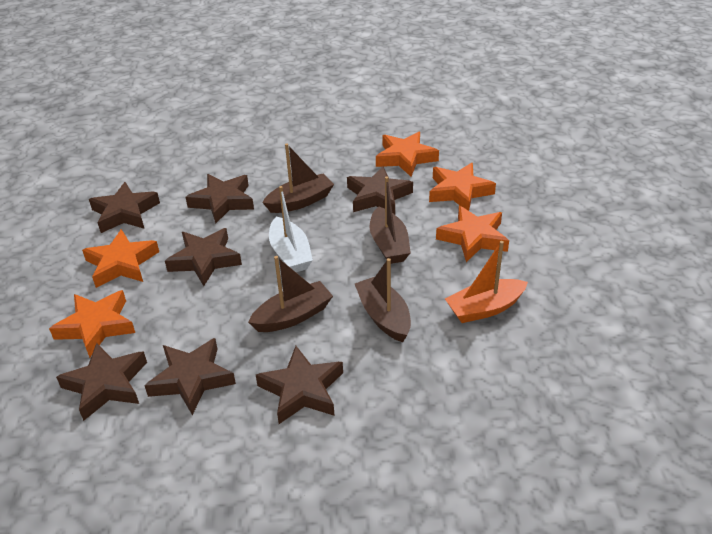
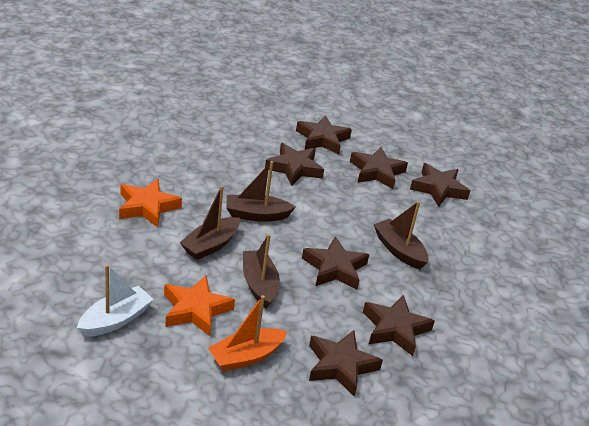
orange star: [49,290,135,358] [82,229,159,288] [376,132,439,177] [429,163,496,211] [436,206,509,262] = 5 -> [119,179,182,227] [164,276,235,336] = 2

